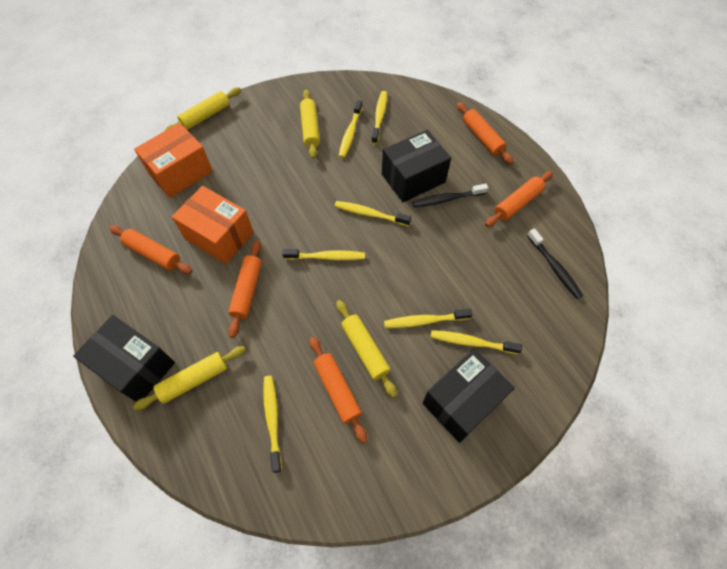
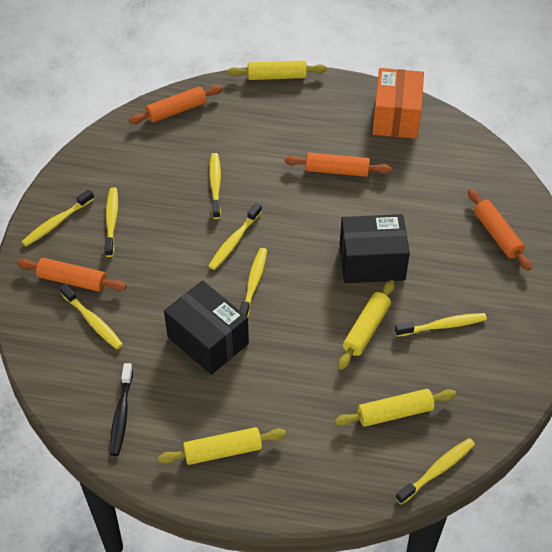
black box: [73,315,175,402] [382,130,451,202] [423,349,515,443] = 3 -> [164,280,249,375] [340,214,410,283] = 2
black toothbrush: [412,184,488,207] [527,228,583,299] = 2 -> [110,363,133,456] = 1
orange box: [134,123,213,198] [172,186,254,264] = 2 -> [372,68,424,139] = 1
orange rolling pin: [109,225,192,274] [228,240,262,338] [310,337,367,443] [457,102,513,164] [485,171,553,227] = 5 -> [17,258,127,292] [129,85,223,124] [284,153,391,177] [468,189,532,271] = 4
yellow toothbrush: [263,376,282,473] [282,249,365,260] [334,201,411,226] [339,100,363,158] [371,91,387,144] [384,309,472,328] [430,330,522,354] = 7 -> [22,189,94,246] [59,284,123,349] [105,187,118,257] [208,203,262,270] [209,153,221,219] [240,248,267,317] [395,313,487,337] [396,438,475,505] = 8

